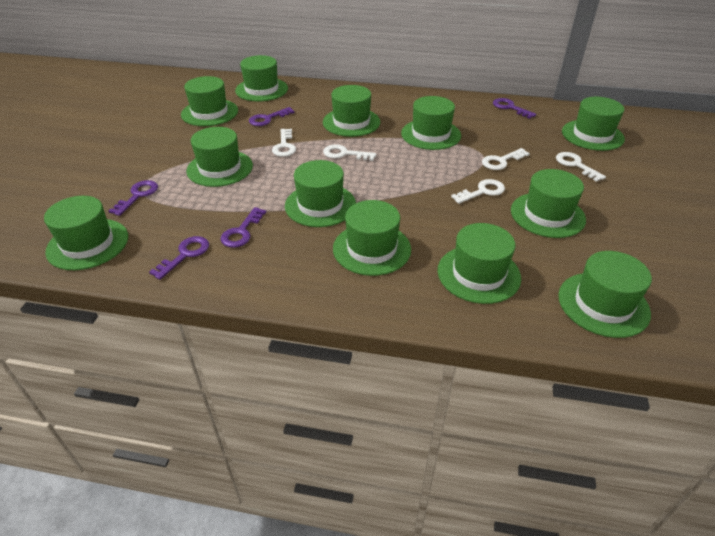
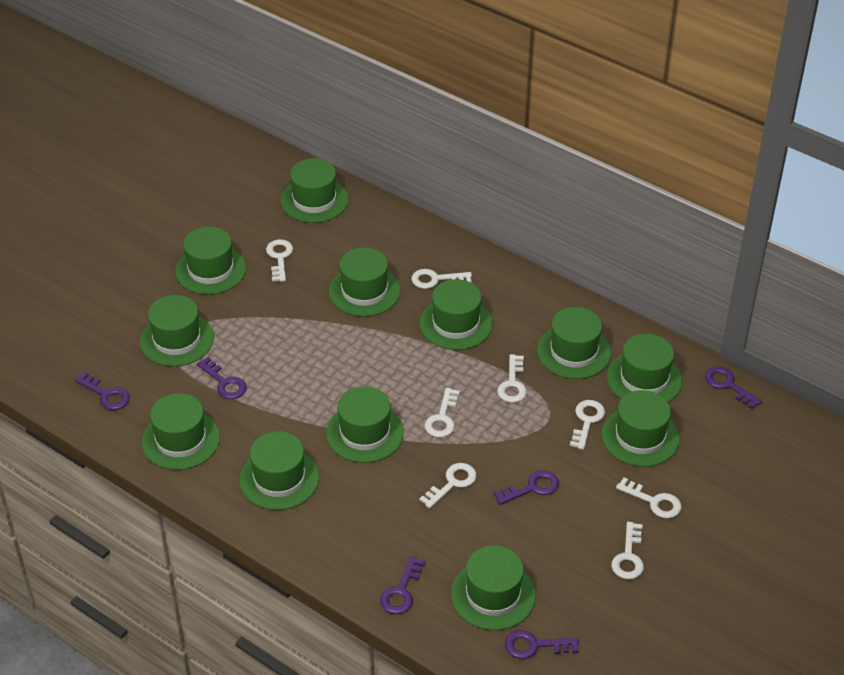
purple key: [109,180,158,216] [149,236,209,280] [220,207,266,248] [249,107,295,126] [493,98,536,119] = 5 -> [75,372,130,410] [197,357,247,399] [380,556,425,614] [494,470,559,505] [505,630,579,659] [705,367,762,409] = 6
white key: [272,129,296,157] [323,144,376,161] [451,179,505,204] [482,148,530,170] [556,152,606,182] = 5 -> [266,239,293,282] [411,269,472,289] [419,463,476,509] [424,388,460,437] [497,354,527,403] [570,400,605,450] [611,522,644,579] [616,477,682,519] = 8

